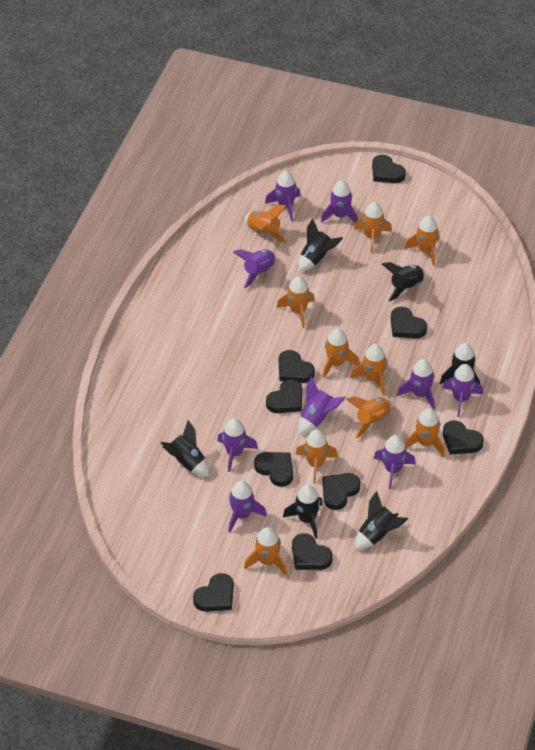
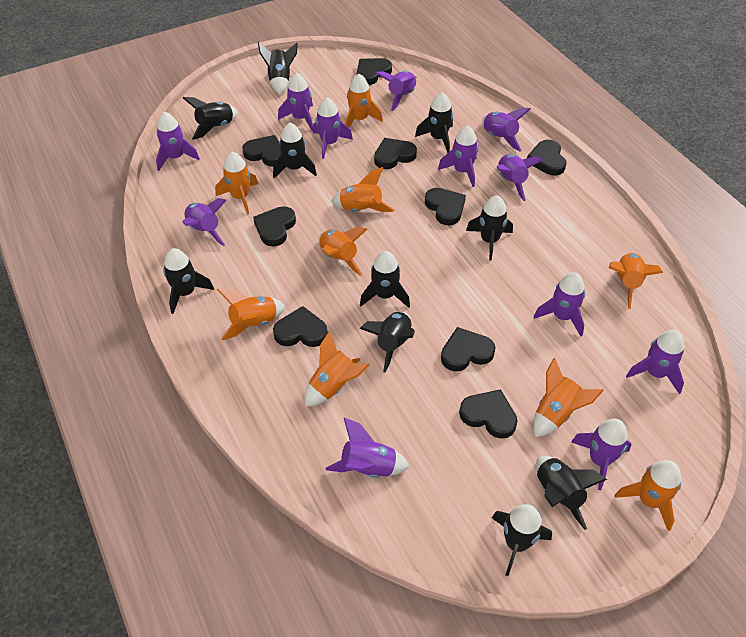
black rocket: [161,420,209,476] [283,485,323,539] [298,218,343,272] [355,491,408,550] [382,262,426,302] [440,343,480,384] = 6 -> [163,248,214,314] [183,97,238,140] [258,42,298,95] [273,123,317,178] [360,251,410,308] [360,312,415,373] [415,93,453,153] [466,195,513,261] [492,504,552,576] [536,456,607,530] = 10
orange rocket: [244,205,287,243] [244,527,287,576] [277,276,315,328] [296,429,338,484] [322,328,359,378] [346,396,392,438] [350,344,387,396] [354,202,392,253] [404,216,439,266] [405,408,445,457] = 10 -> [215,152,258,214] [217,288,285,340] [305,331,370,407] [319,226,367,276] [331,167,394,212] [345,74,383,128] [533,358,604,437] [609,253,663,309] [614,460,681,531] = 9
purple rocket: [217,418,258,472] [228,481,267,533] [233,249,276,288] [265,171,301,221] [298,376,346,435] [321,180,358,223] [374,435,415,489] [397,359,435,410] [442,364,483,417] = 9 -> [156,112,200,171] [183,198,227,247] [278,73,313,131] [313,98,353,159] [325,418,410,478] [376,70,417,111] [438,125,479,187] [482,107,531,152] [496,154,543,201] [534,272,585,336] [571,419,632,490] [626,330,684,394] = 12

